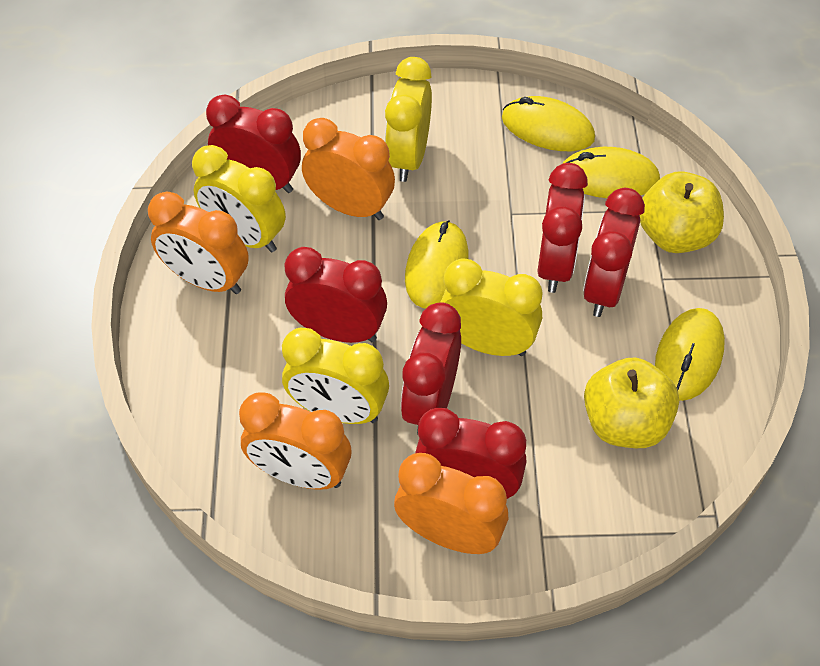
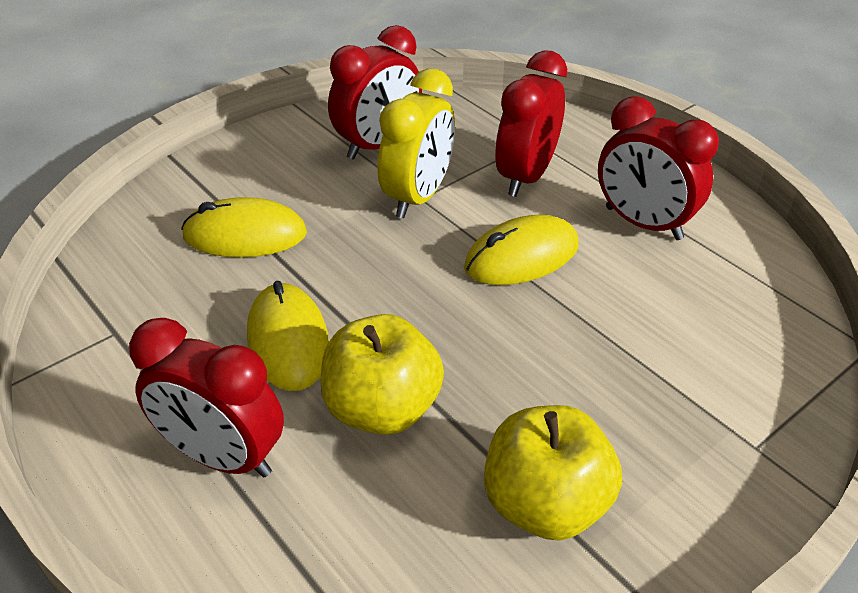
orange clock: [148,192,249,294] [239,392,352,490] [302,118,395,220] [394,453,508,554] = 4 -> none = 0
red clock: [206,95,301,193] [285,247,387,343] [401,302,461,435] [415,408,526,499] [537,163,588,293] [583,188,645,317] = 6 -> [129,318,284,477] [328,25,422,159] [495,50,567,197] [598,96,719,240] = 4
yellow clock: [192,145,286,252] [282,328,389,424] [385,57,432,182] [441,258,543,356] = 4 -> [377,68,455,218] = 1
yellow mouse: [405,220,468,308] [502,96,595,151] [562,147,660,198] [655,308,725,401] = 4 -> [181,197,307,257] [247,281,329,391] [464,215,579,285] = 3

